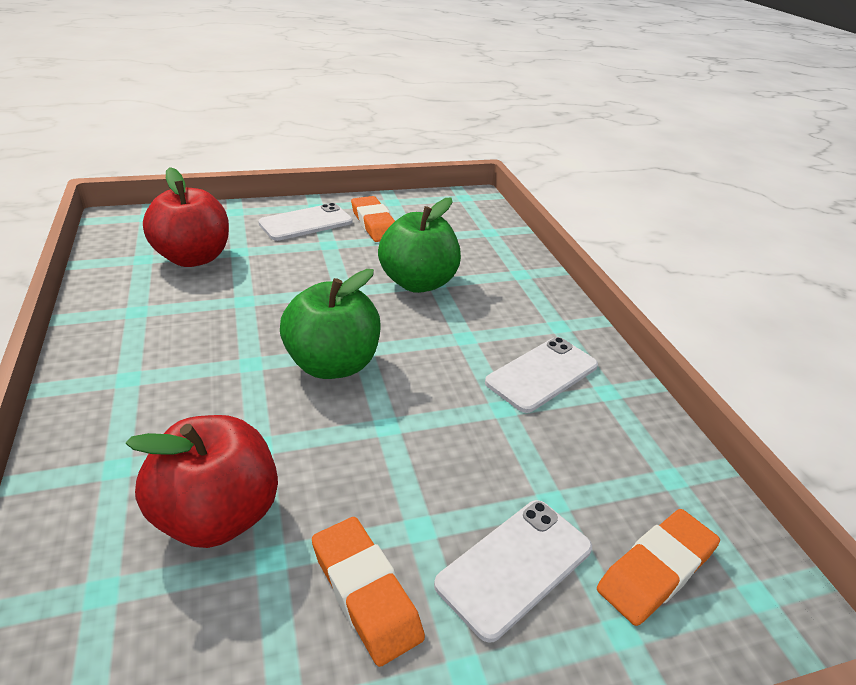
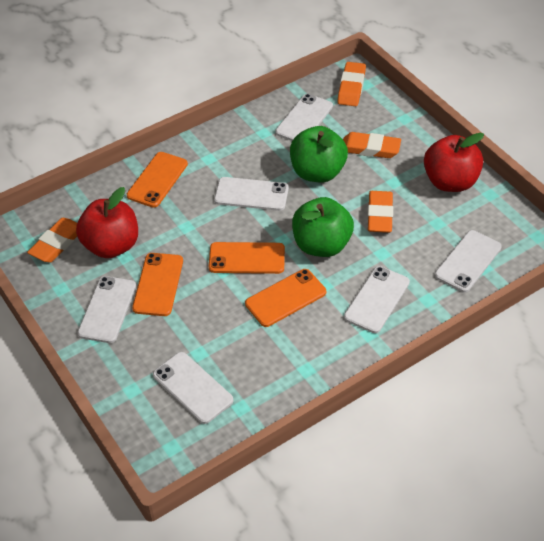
orange eraser: [312,517,425,667] [351,196,395,242] [597,509,720,626] = 3 -> [27,218,77,263] [337,62,366,106] [343,132,401,158] [368,191,393,233] = 4
orange phone: none = 0 -> [127,152,188,208] [132,253,183,316] [209,242,285,274] [245,269,326,327] = 4
white phone: [258,203,352,241] [434,500,592,643] [485,337,598,413] = 3 -> [77,276,136,343] [153,352,233,424] [214,177,289,211] [275,94,333,141] [344,266,410,333] [435,230,502,293] = 6

